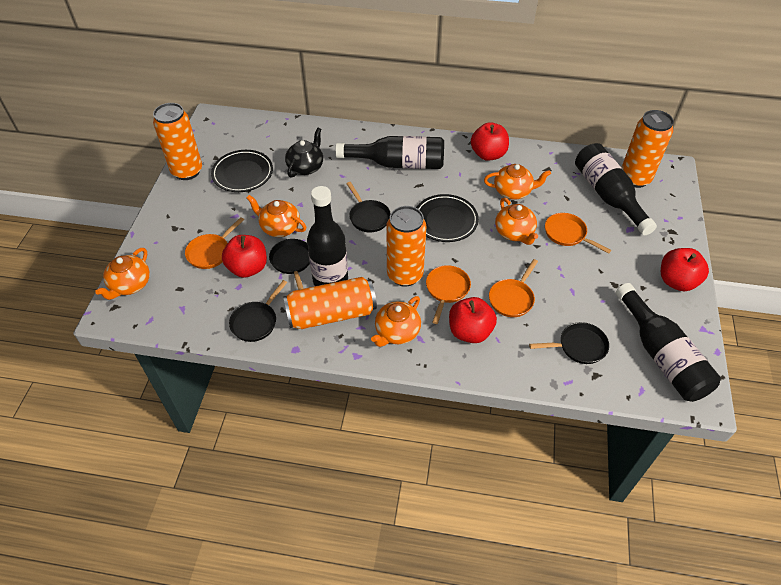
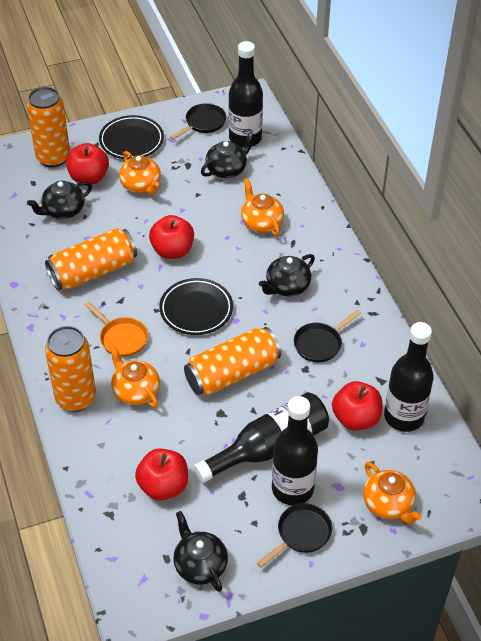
black pan: [229,280,287,342] [269,239,310,290] [347,182,391,232] [529,322,609,364] = 4 -> [170,103,226,140] [257,503,332,568] [294,310,361,362] = 3
black teapot: [285,128,323,178] = 1 -> [27,181,92,219] [173,511,228,592] [201,132,255,178] [259,254,315,296] = 4
orange pan: [185,217,244,269] [426,265,471,324] [489,259,538,317] [545,213,611,254] = 4 -> [85,301,148,357] = 1
orange teapot: [95,248,150,300] [247,195,306,237] [371,296,421,347] [484,164,551,200] [495,198,538,245] = 5 -> [109,345,160,408] [119,151,161,195] [241,178,284,236] [363,462,422,524] = 4

